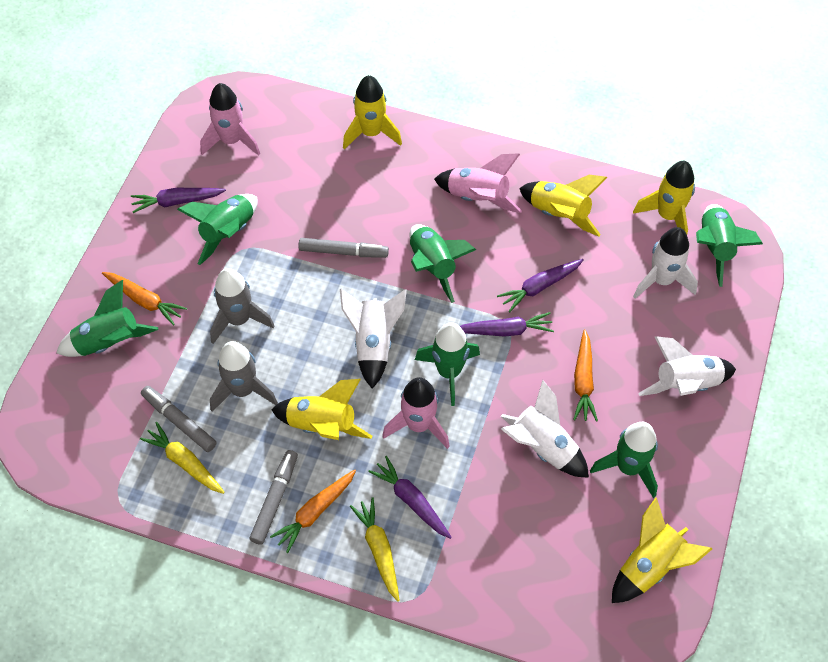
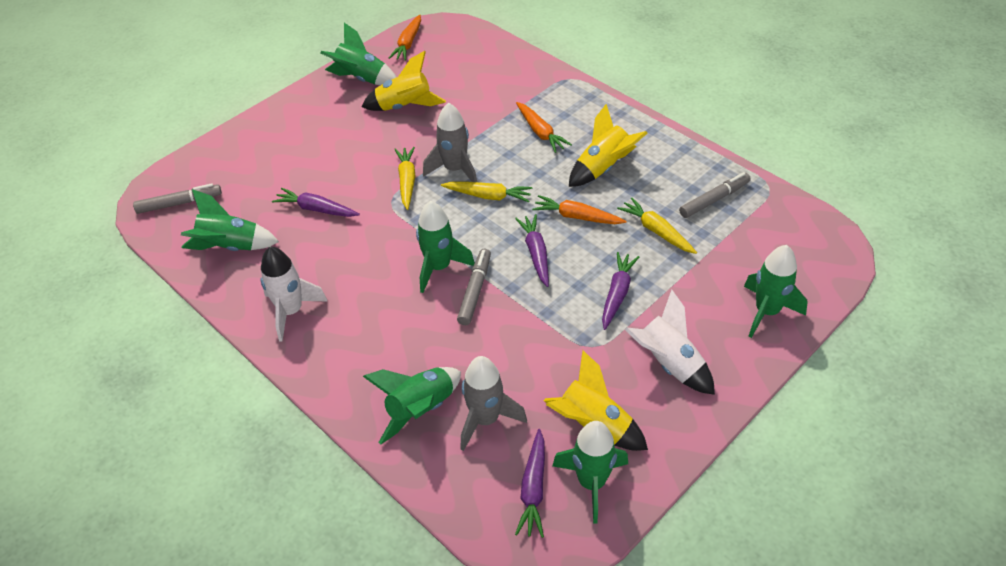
pink rocket: [200,83,260,156] [382,377,450,449] [434,153,522,213] = 3 -> none = 0
white rocket: [340,289,407,389] [500,380,589,478] [633,227,698,299] [638,336,736,396] = 4 -> [260,246,328,342] [625,290,715,395] = 2
yellow carrot: [140,422,225,494] [350,497,400,602] = 2 -> [394,147,416,210] [441,182,532,202] [617,198,697,254] = 3
yellow rocket: [271,379,372,440] [343,75,402,150] [519,175,607,236] [612,498,712,603] [633,161,695,234] = 5 -> [362,51,446,111] [544,350,648,451] [569,104,647,187] = 3

